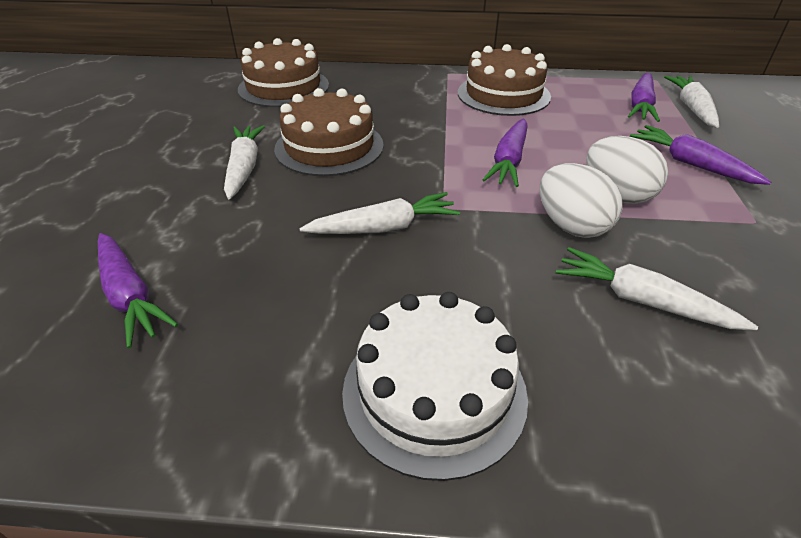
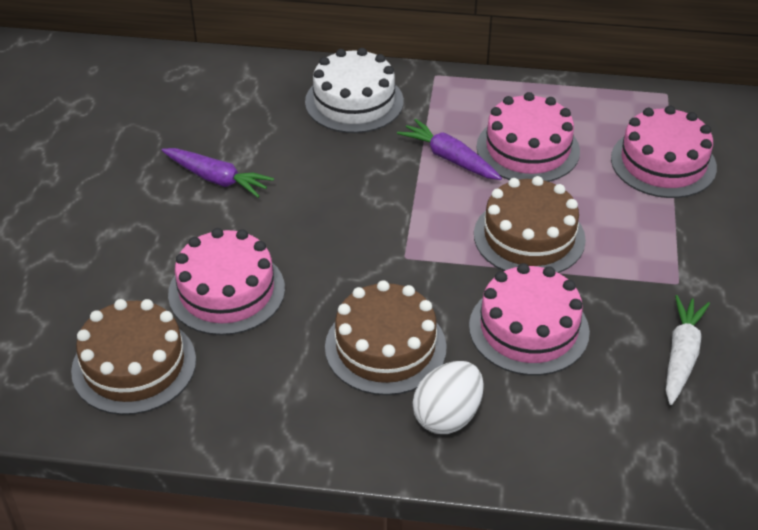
pink cake: none = 0 -> [168,228,285,335] [469,263,590,376] [477,92,580,182] [611,106,717,198] = 4
purple carrot: [98,233,178,349] [482,118,528,187] [628,73,660,122] [630,125,771,185] = 4 -> [162,148,274,198] [397,119,502,180] = 2
white carrot: [224,125,265,199] [299,192,460,234] [555,247,758,330] [664,76,719,128] = 4 -> [666,295,710,405] = 1
white egg: [540,163,623,238] [586,136,668,204] = 2 -> [413,361,483,434] = 1

